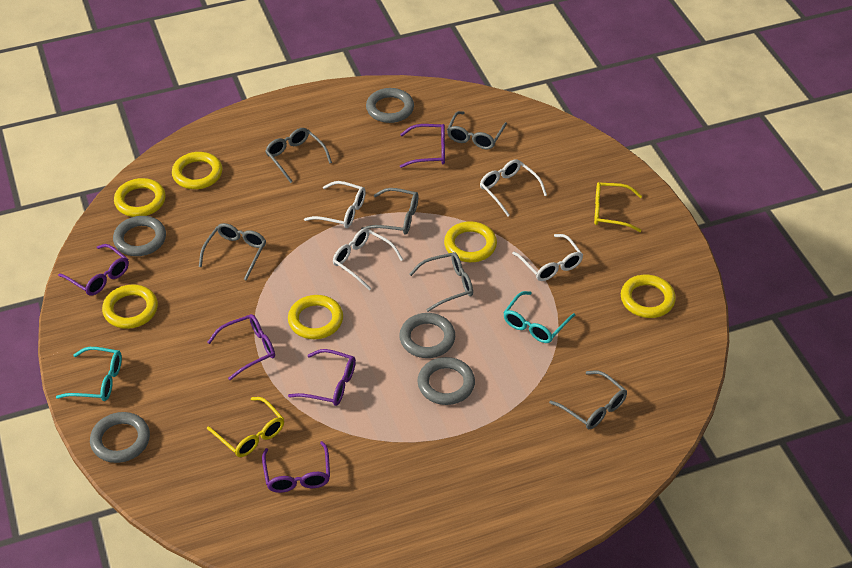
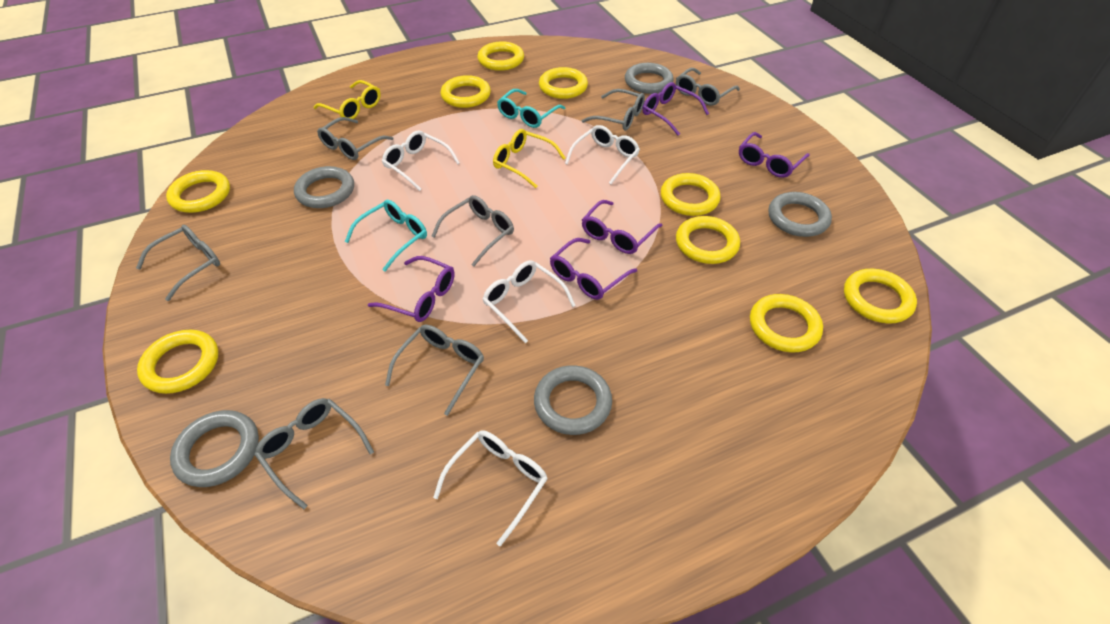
grey glasses: [199,223,266,281] [265,128,332,183] [361,188,418,234] [409,252,473,312] [447,111,507,150] [549,370,627,429] = 6 -> [136,225,220,301] [255,398,374,510] [317,117,393,160] [385,325,484,416] [431,195,514,266] [581,89,645,131] [676,68,740,106] = 7
yellow ring: [102,285,158,329] [114,178,166,217] [172,152,222,189] [288,295,343,339] [444,221,497,262] [621,275,676,318] = 6 -> [137,330,218,394] [166,170,230,213] [441,75,491,108] [477,41,524,71] [539,67,588,99] [661,173,721,216] [676,216,740,264] [750,294,823,353] [844,269,917,324] = 9

